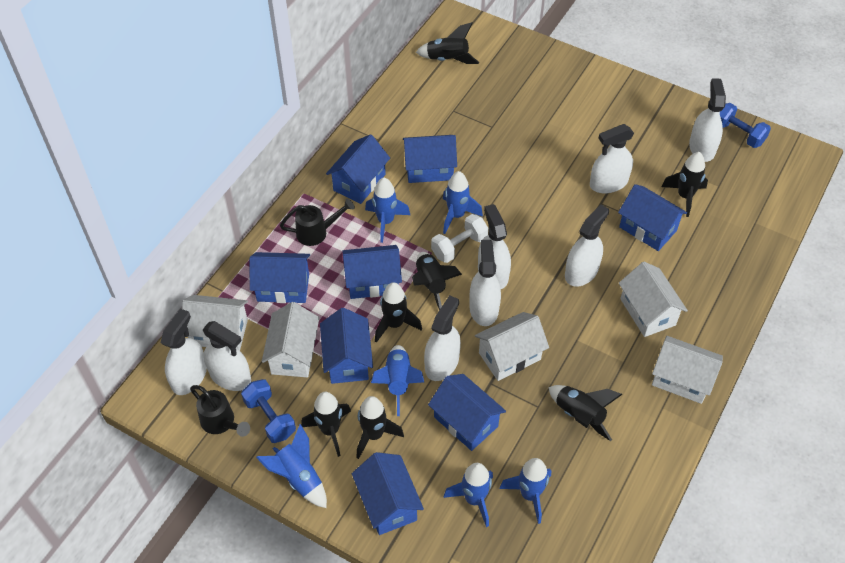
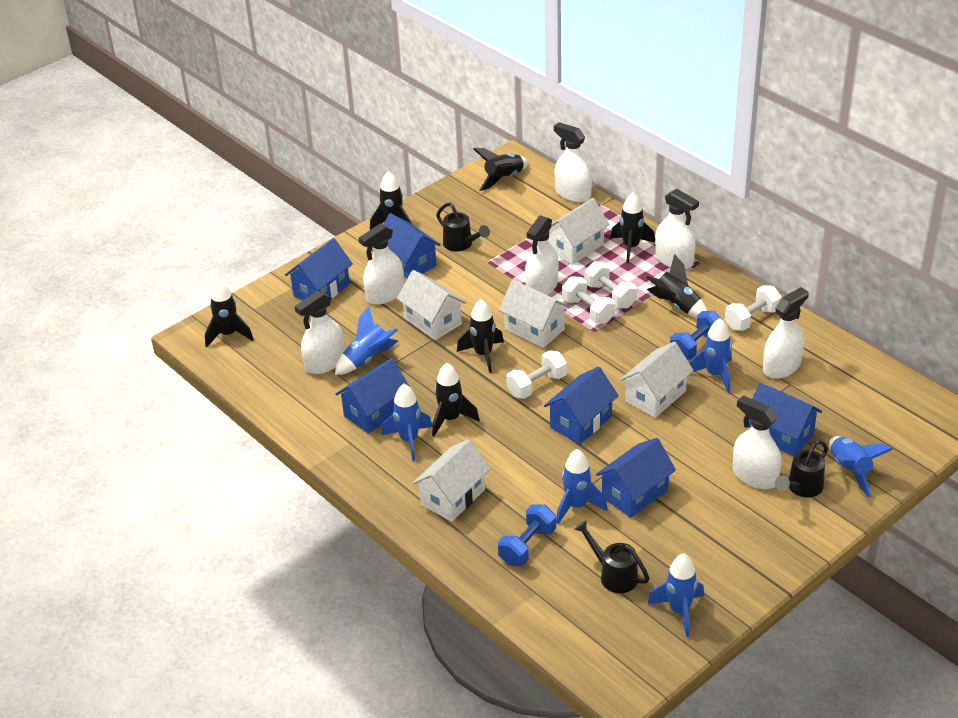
black watering can: [190,385,250,437] [280,198,355,246] = 2 -> [436,203,490,251] [574,520,649,593] [775,440,828,498] = 3
blue house: [249,252,310,303] [320,308,373,384] [326,134,390,204] [342,245,402,299] [352,452,424,535] [403,135,457,183] [428,374,506,451] [618,184,687,251] = 8 -> [285,238,353,300] [335,358,410,434] [383,213,440,278] [544,367,619,444] [596,438,676,518] [749,383,822,456] = 6
white dumbbell: [431,214,488,263] = 1 -> [506,350,567,399] [562,276,615,324] [585,261,637,308] [725,285,782,331] = 4
white spray bottle: [161,308,207,395] [203,321,251,391] [424,295,461,381] [469,240,501,326] [478,204,511,289] [565,204,609,287] [590,124,634,193] [689,79,726,162] = 8 -> [295,291,345,374] [359,223,404,305] [525,215,559,295] [554,122,592,202] [655,189,699,269] [733,395,782,489] [763,287,809,379] = 7

